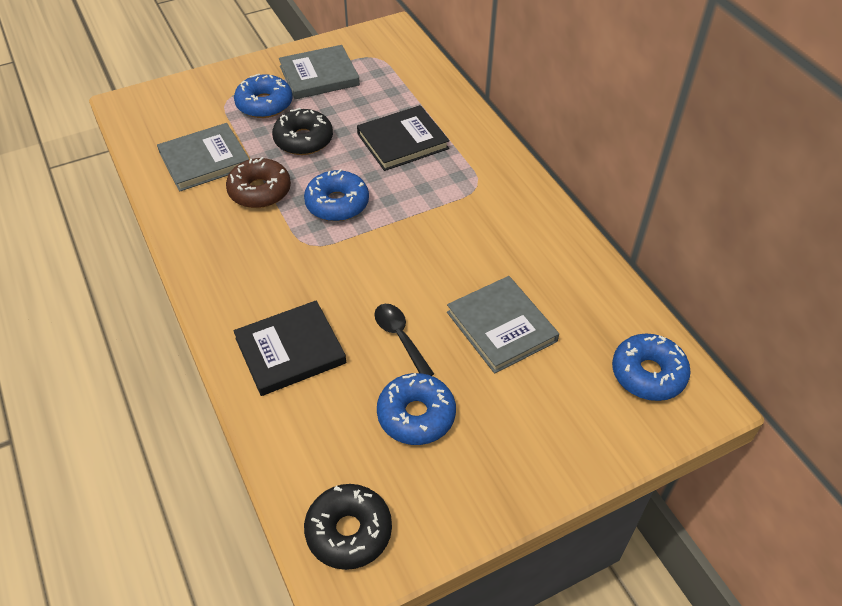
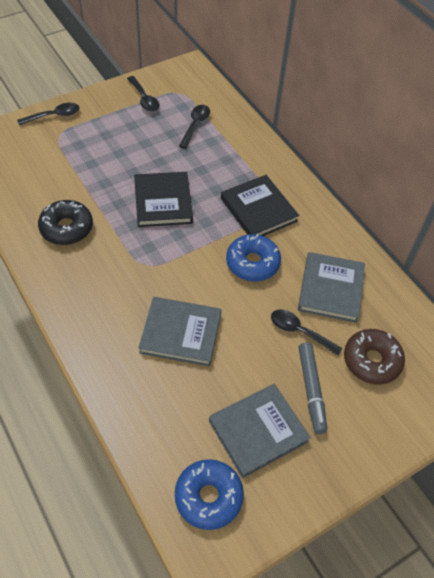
black donut: [272,108,333,155] [304,484,392,570] = 2 -> [38,200,93,245] = 1
black spoon: [374,304,434,376] = 1 -> [17,103,80,125] [127,76,160,112] [179,105,210,149] [271,310,342,356] = 4
blue donut: [234,74,293,118] [304,169,369,221] [377,373,456,445] [612,334,691,401] = 4 -> [175,459,244,530] [226,234,281,282] = 2
grey marker: none = 0 -> [299,343,327,434] = 1

